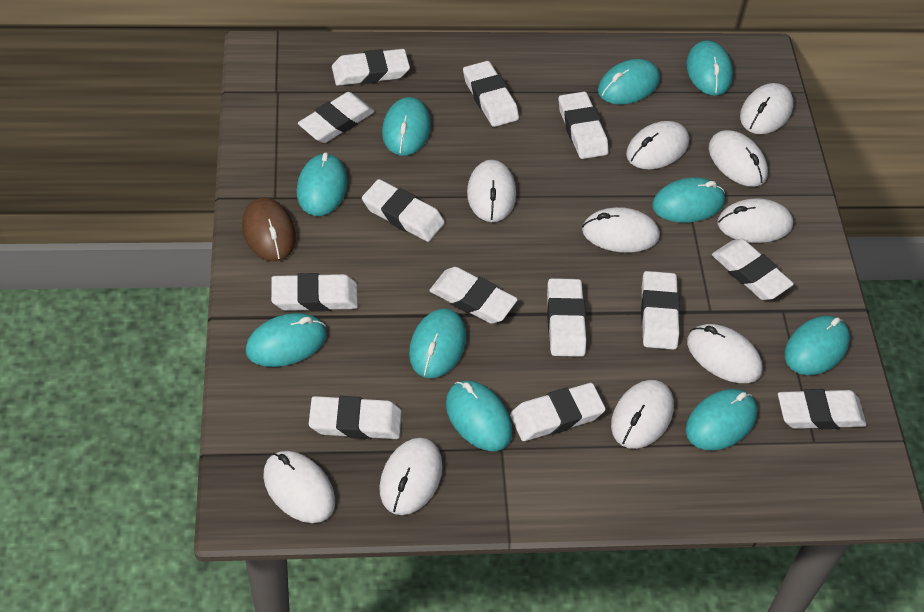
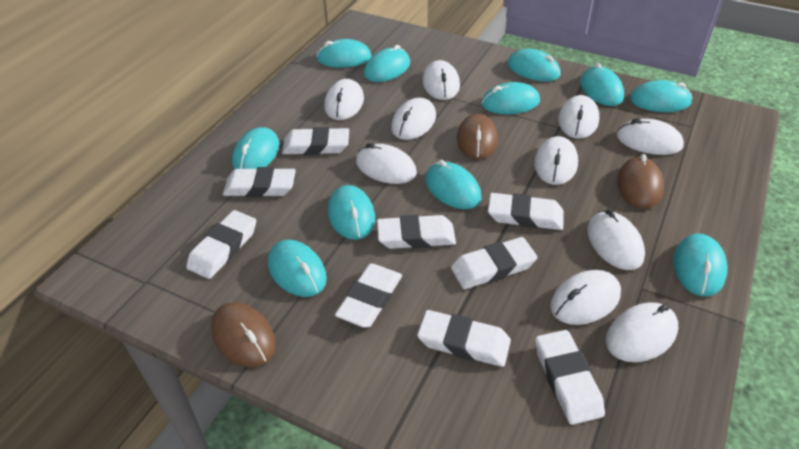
brown mouse: [242,197,296,262] = 1 -> [211,302,276,367] [457,113,498,160] [617,154,664,209] = 3
turquoise mouse: [245,313,327,367] [296,152,348,216] [382,97,431,156] [409,308,466,378] [446,381,512,451] [598,59,660,105] [652,178,725,223] [686,40,733,96] [686,389,757,450] [785,316,850,375] = 10 -> [232,127,280,169] [268,240,327,297] [317,39,372,68] [328,185,375,240] [364,45,410,82] [425,160,481,209] [481,82,540,114] [507,49,561,82] [580,63,624,106] [630,80,692,112] [673,234,727,296] = 11
white eraser: [271,273,358,311] [298,92,375,143] [309,396,402,439] [332,49,410,86] [362,179,445,242] [429,267,518,324] [463,61,519,127] [510,383,606,441] [547,278,587,357] [559,92,609,159] [641,271,680,350] [712,239,794,300] [778,389,866,429] = 13 -> [186,210,256,279] [223,167,296,197] [282,127,349,155] [335,264,402,328] [377,215,456,249] [417,310,511,367] [451,237,537,289] [488,193,564,230] [535,330,605,425] = 9

